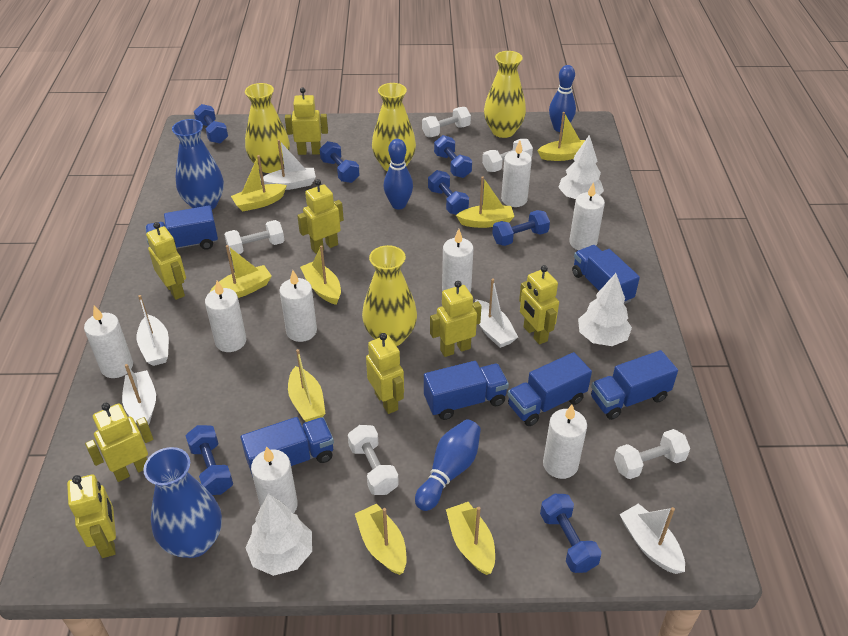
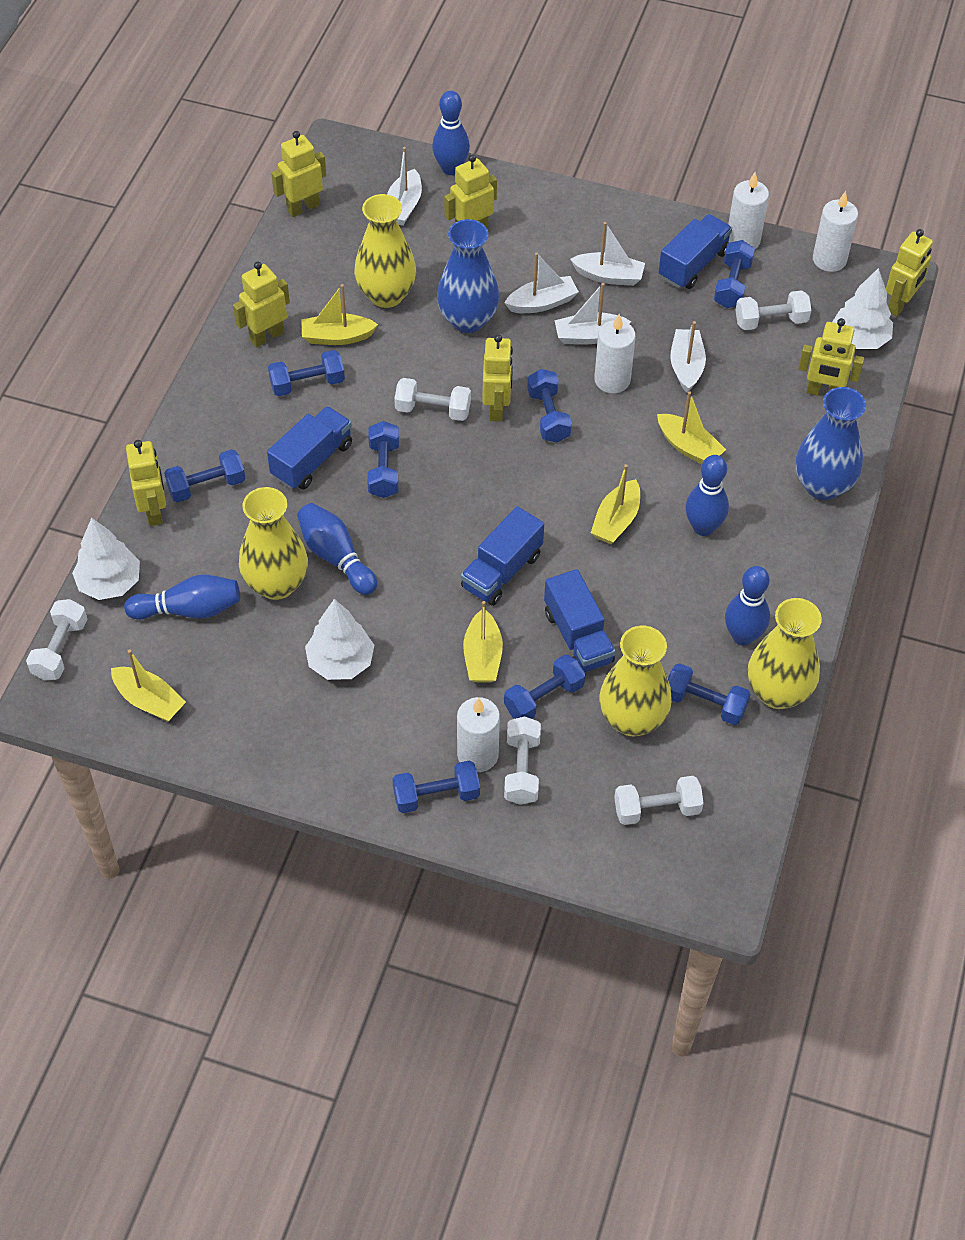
blue bowling pin: [383,139,413,210] [415,419,481,511] [549,65,576,132] = 3 -> [124,575,240,620] [297,503,377,595] [432,91,470,175] [686,455,729,536] [725,566,770,646] = 5
blue dumbbell: [186,425,233,495] [194,104,228,144] [320,141,360,183] [428,170,469,215] [434,135,472,178] [492,210,550,246] [540,494,602,573] = 7 -> [164,449,245,502] [268,350,345,396] [367,421,399,498] [392,760,480,813] [504,654,586,719] [527,369,572,443] [668,663,750,725] [714,240,755,308] = 8
blue truck: [145,205,218,250] [241,417,334,477] [424,361,509,420] [508,352,592,426] [572,245,640,304] [591,350,678,420] = 6 -> [267,406,352,489] [461,506,544,606] [544,569,615,672] [659,214,732,289] = 4
white candle: [84,306,133,378] [205,280,246,352] [251,446,298,513] [279,270,317,342] [442,229,473,292] [501,140,532,207] [543,405,587,479] [569,182,605,250] = 8 -> [457,697,500,772] [594,314,636,393] [728,172,769,249] [813,191,858,272] = 4
yellow boat: [209,245,272,298] [231,155,287,212] [288,349,326,422] [300,245,341,305] [355,504,407,575] [446,502,495,575] [456,176,514,228] [537,112,585,161] = 8 -> [111,649,186,722] [301,284,378,345] [463,601,503,683] [591,464,640,544] [657,391,726,464] = 5
yellow robot: [67,474,116,558] [85,403,153,482] [146,222,186,300] [285,88,328,155] [297,179,344,254] [366,333,404,414] [430,281,482,357] [519,265,559,345] = 8 -> [126,440,166,526] [233,261,290,347] [271,131,326,217] [444,154,497,229] [482,334,513,421] [798,318,864,396] [886,229,933,316] = 7

